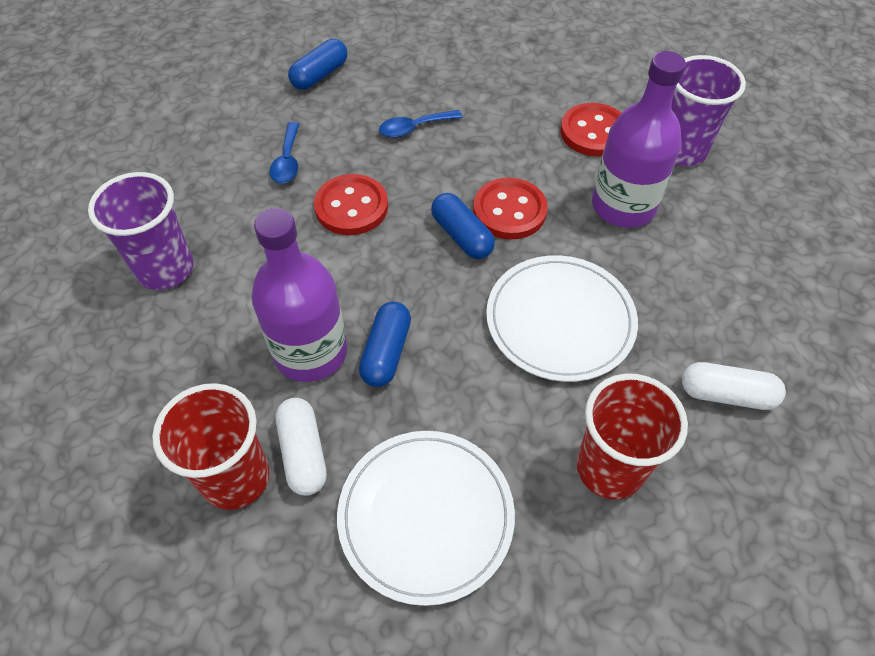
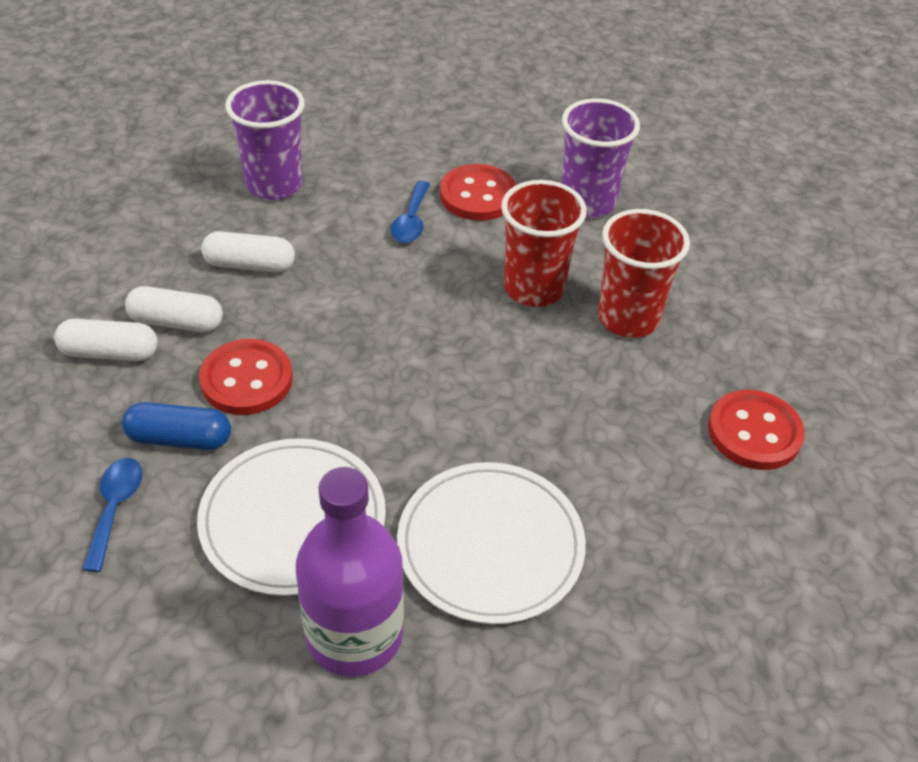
blue capsule: [288,39,347,90] [359,301,411,387] [431,193,495,259] = 3 -> [122,402,231,450] = 1
purple bottle: [251,208,347,382] [592,51,686,228] = 2 -> [296,467,404,677] = 1
white capsule: [276,398,327,496] [682,362,786,410] = 2 -> [54,319,158,361] [125,286,223,332] [201,231,295,272] = 3

